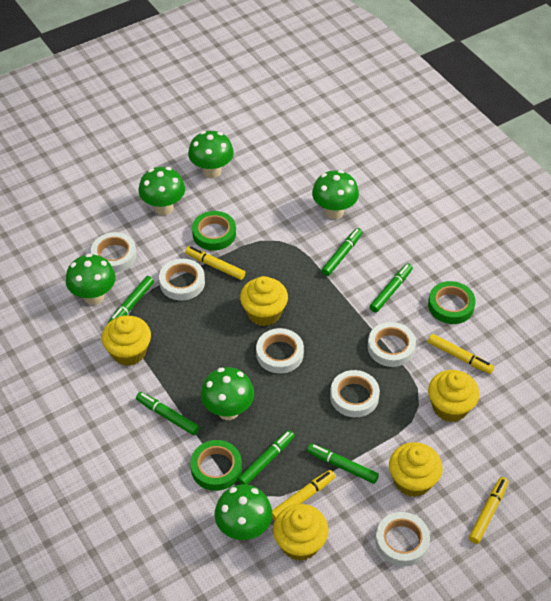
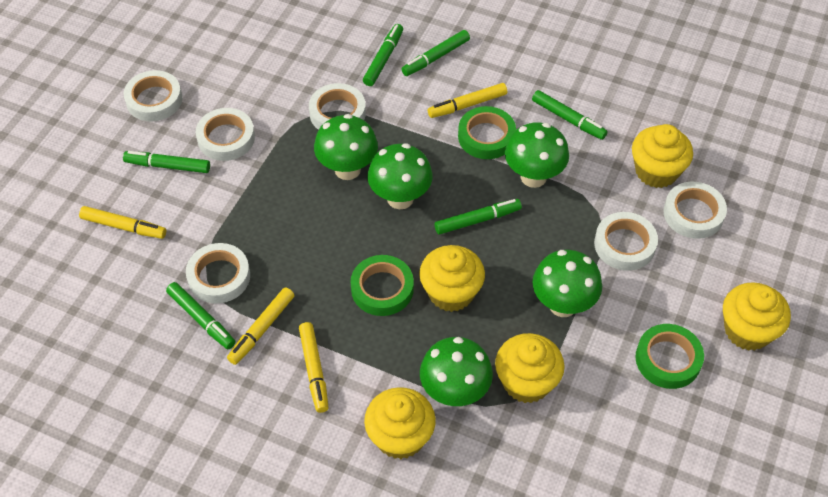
green mushroom: [66,254,116,305] [139,167,185,215] [188,131,234,178] [201,367,254,420] [214,484,272,540] [312,170,359,219] = 6 -> [314,114,378,180] [367,143,433,209] [420,337,493,406] [505,122,569,188] [533,250,602,317] = 5

